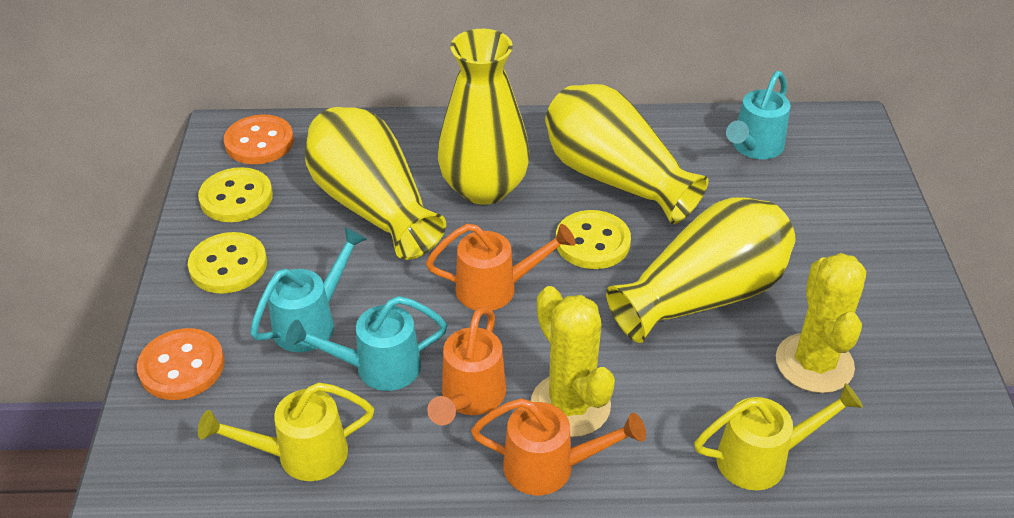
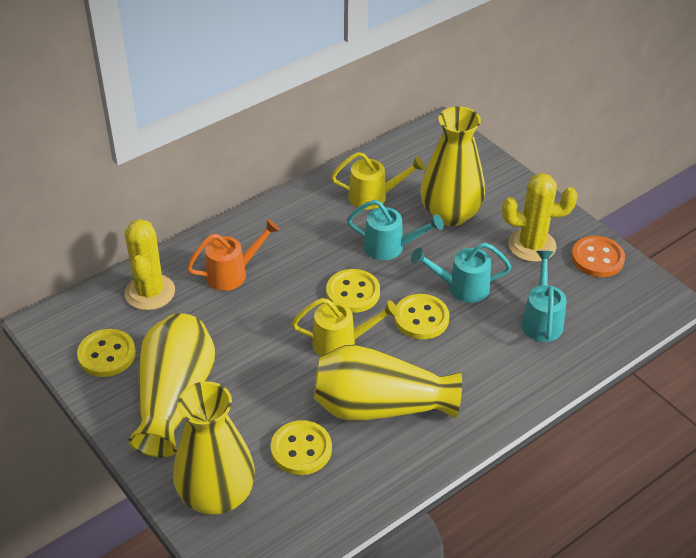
orange button: [137,328,224,400] [224,114,294,164] = 2 -> [571,236,625,277] = 1
orange watering can: [426,223,575,311] [427,307,506,425] [471,398,646,495] = 3 -> [187,219,280,291] = 1
yellow button: [188,232,267,294] [198,167,273,222] [556,210,631,269] = 3 -> [77,329,136,377] [271,420,332,475] [326,269,380,313] [394,294,449,339] = 4

